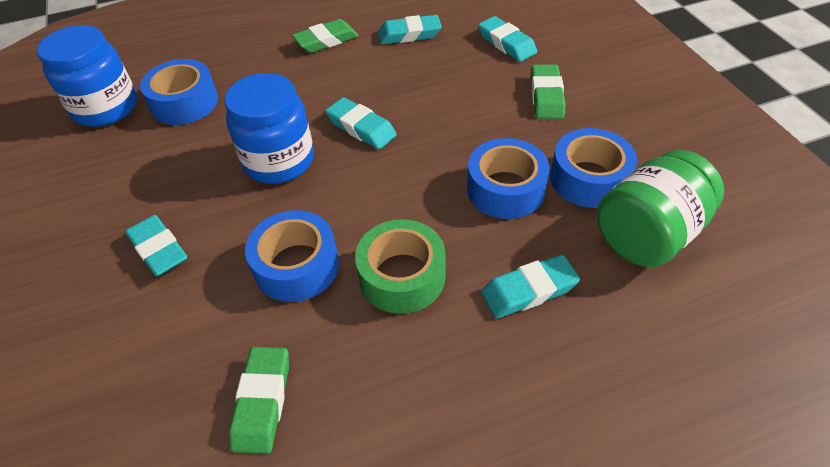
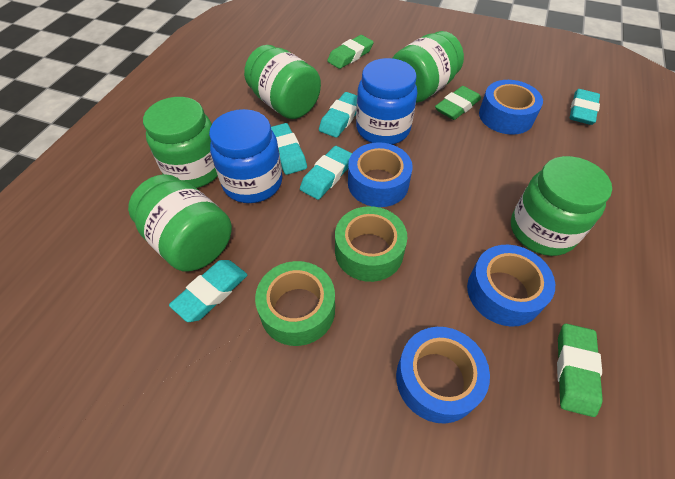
green jar: [597,150,724,267] = 1 -> [128,174,232,271] [143,97,218,188] [244,45,321,119] [392,31,464,103] [511,156,612,256] = 5
green tape: [355,219,446,314] = 1 -> [255,261,335,346] [335,206,407,282] = 2

